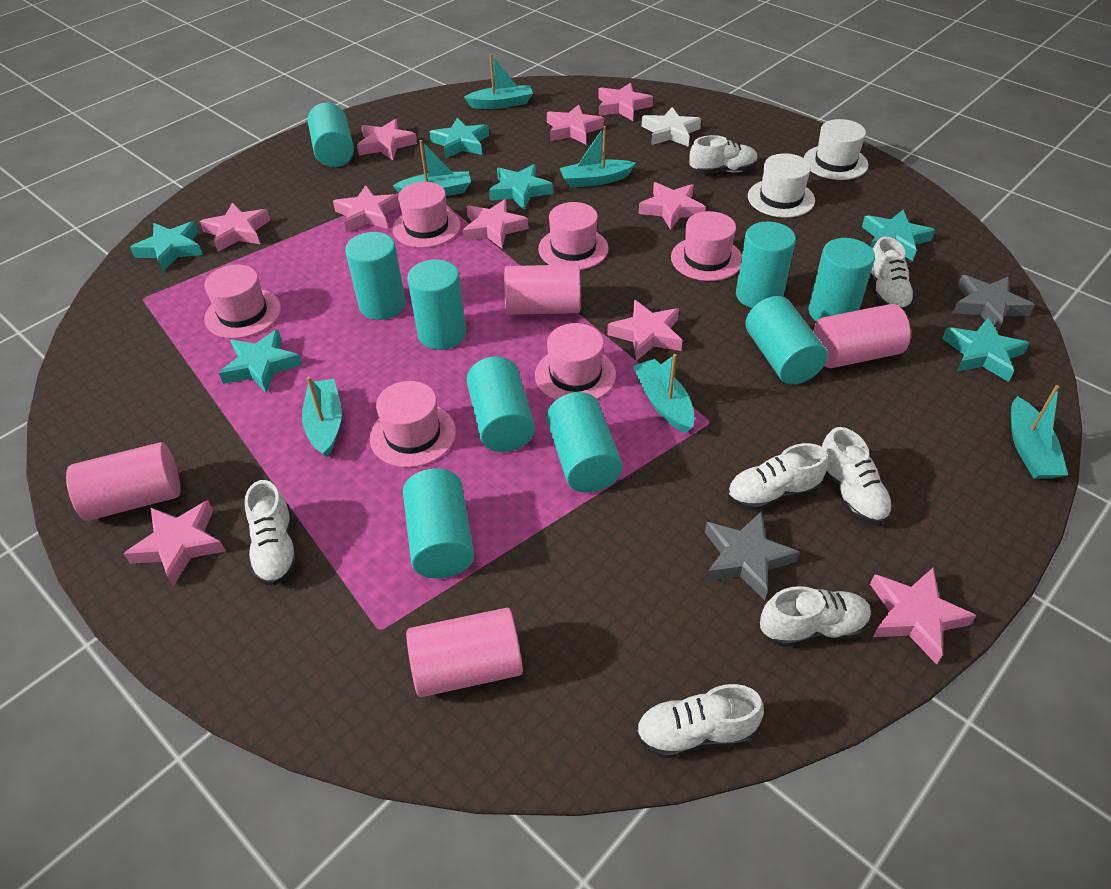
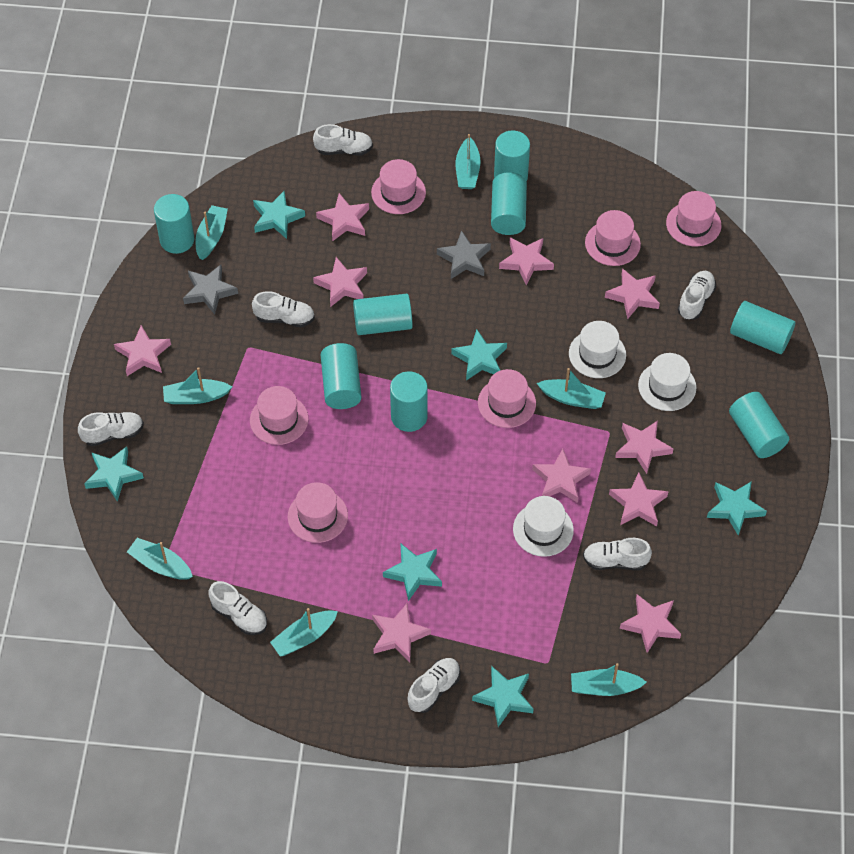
pink cylinder: [66,442,180,521] [406,608,523,697] [504,264,581,315] [813,304,911,368] = 4 -> none = 0
turquoise boat: [302,377,342,458] [393,140,471,196] [464,54,533,109] [560,126,636,187] [633,354,695,433] [1011,385,1068,479] = 6 -> [127,538,193,580] [163,367,232,404] [196,205,228,260] [270,608,338,657] [456,134,481,189] [537,368,606,409] [571,663,647,696] = 7
turquoise cylinder: [308,103,354,167] [345,232,406,320] [403,468,474,578] [407,259,466,350] [466,357,535,452] [546,392,622,493] [736,222,796,308] [745,296,828,384] [808,238,875,322] = 9 -> [154,194,194,254] [320,343,362,409] [353,294,413,335] [390,371,428,432] [491,172,527,235] [494,130,530,182] [729,392,789,458] [730,301,795,354] = 8
white hat: [748,153,815,218] [804,119,869,180] = 2 -> [513,496,574,557] [569,321,626,378] [638,353,696,411] = 3
white star: [642,107,701,146] = 1 -> none = 0

